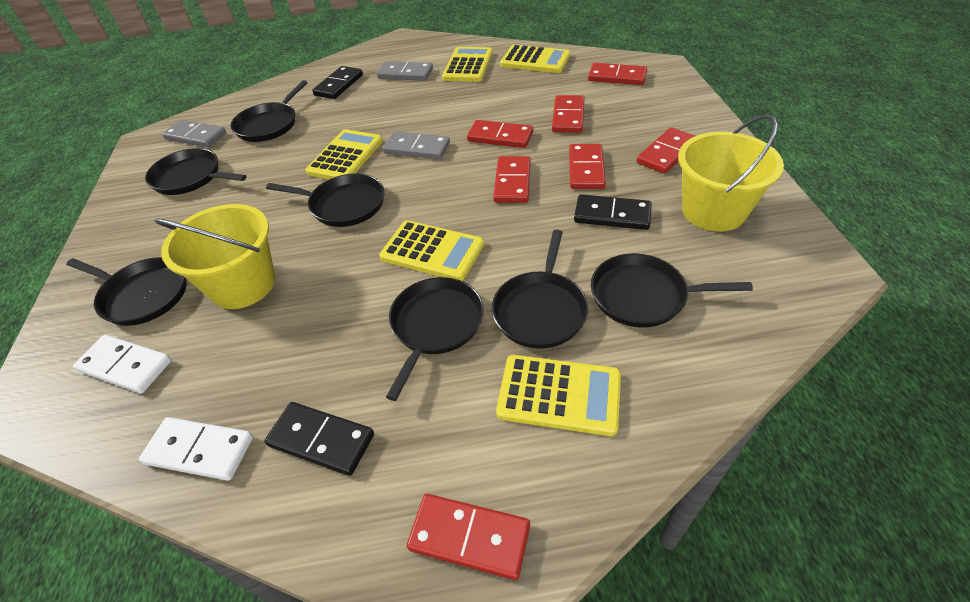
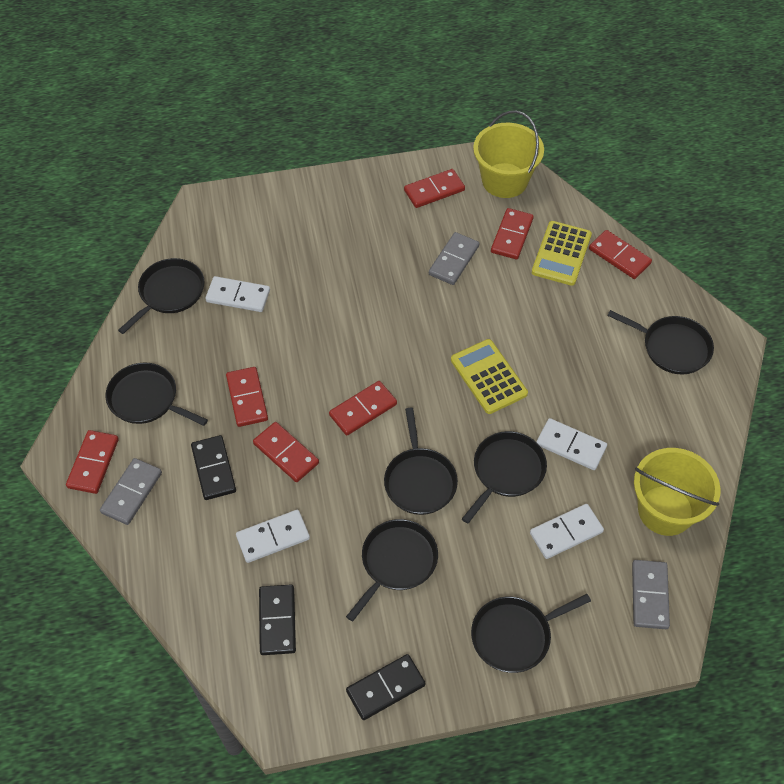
white domino: [73,335,171,394] [139,417,253,481] = 2 -> [205,276,270,312] [236,510,310,563] [530,504,604,559] [537,418,607,470] = 4
yellow calculator: [305,129,383,179] [379,220,484,281] [442,47,493,82] [496,355,621,436] [500,45,571,73] = 5 -> [451,339,528,414] [532,221,592,286] = 2

